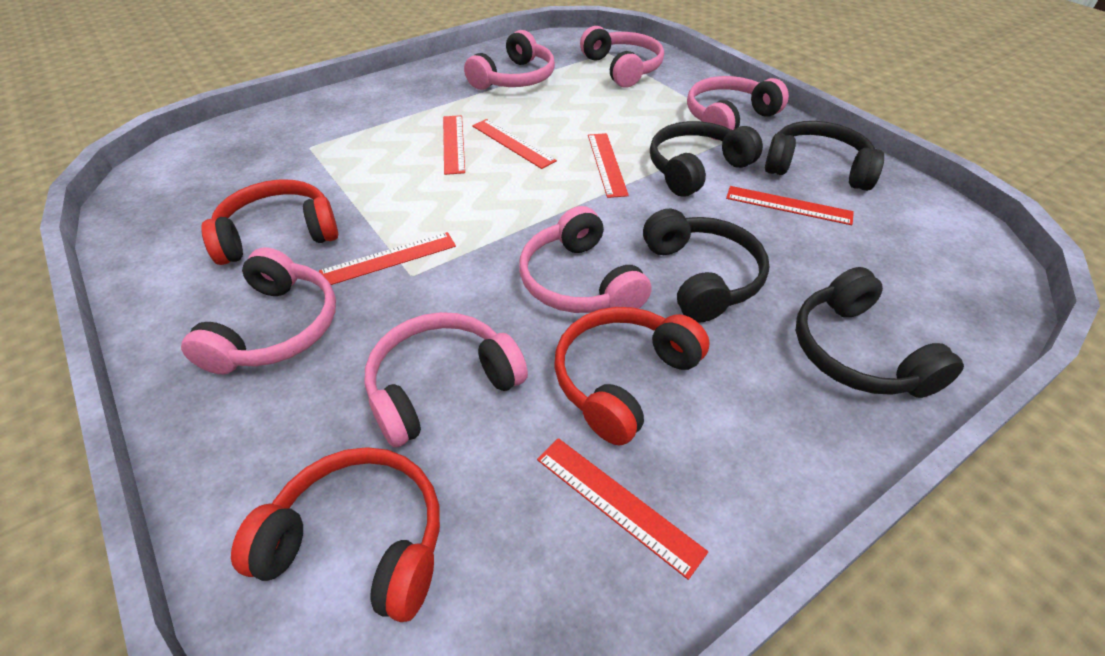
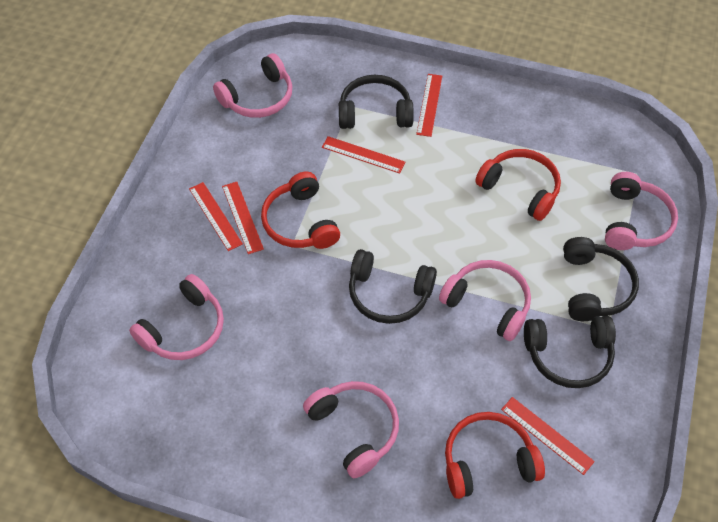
pink headphones: [181,247,336,374] [365,312,528,447] [464,30,555,90] [519,206,651,313] [580,26,664,88] [687,76,789,140] = 6 -> [129,274,224,360] [213,53,292,118] [303,381,399,478] [439,260,531,341] [605,172,678,250] = 5
red ruler: [319,232,456,285] [443,115,465,175] [472,119,557,169] [537,438,708,580] [588,133,629,198] [726,186,854,225] = 6 -> [189,182,243,251] [222,182,264,254] [322,136,405,174] [416,74,442,137] [501,397,595,475] = 5

